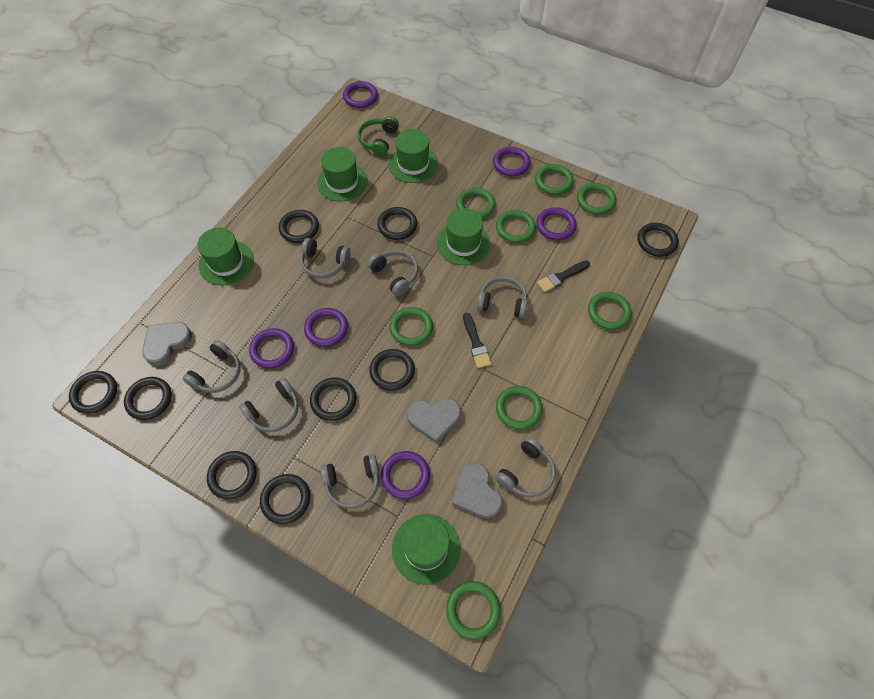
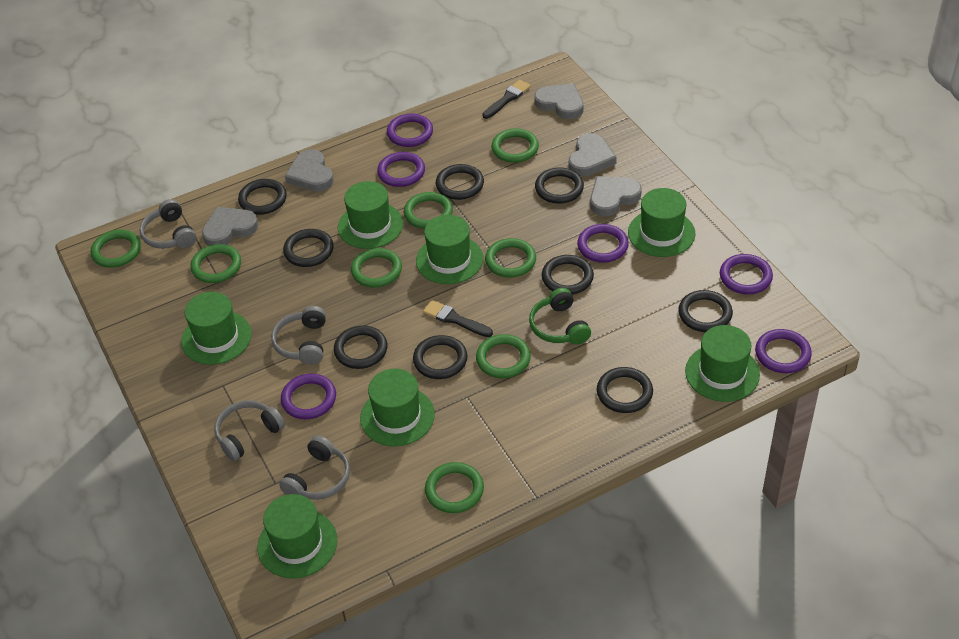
green hat: [197,228,254,286] [317,147,368,202] [388,129,438,183] [392,514,460,585] [437,208,490,265] = 5 -> [181,292,252,365] [257,494,337,579] [338,181,403,249] [360,369,435,446] [416,215,483,284] [628,188,695,257] [685,325,760,402] = 7
grey headphones: [183,340,241,393] [239,378,299,432] [300,238,351,279] [321,454,379,509] [367,250,418,296] [477,276,528,318] [495,437,556,497] = 7 -> [140,199,197,249] [214,400,285,461] [271,306,326,365] [279,435,350,500] = 4
grey heart: [142,322,192,366] [407,398,461,444] [452,462,503,519] = 3 -> [202,207,258,246] [285,149,334,192] [534,83,584,119] [569,133,617,176] [590,176,642,216] = 5

